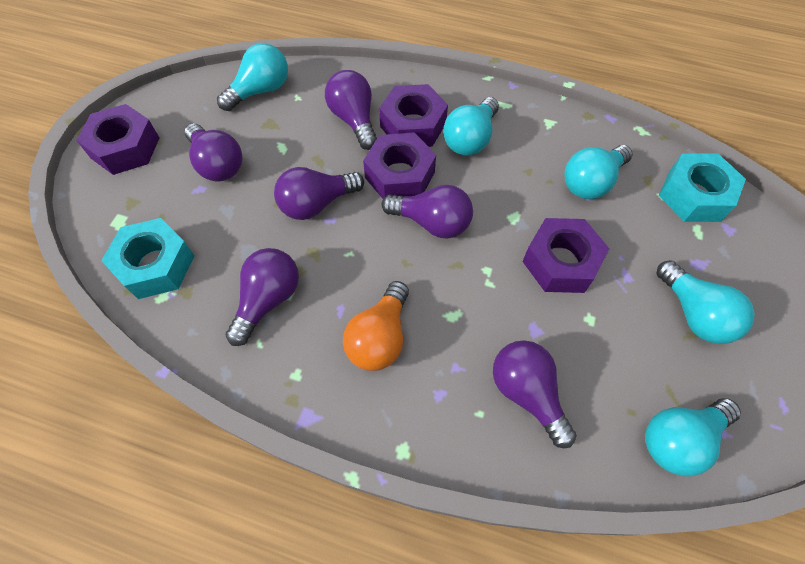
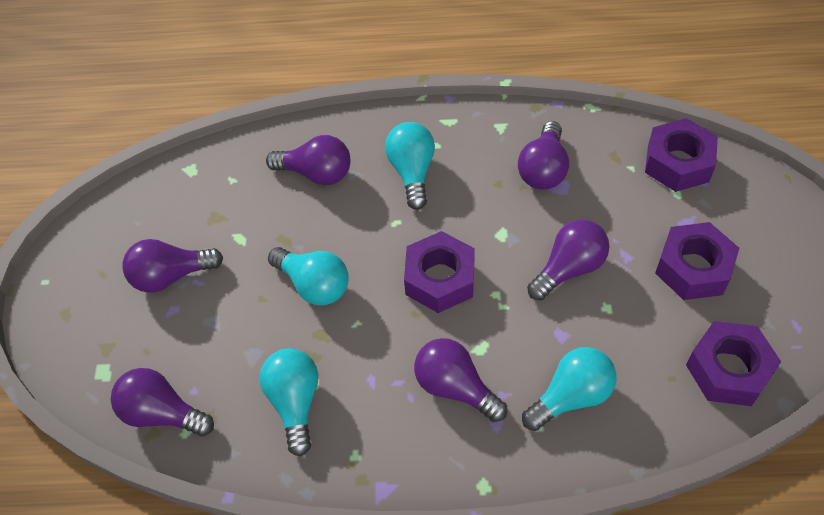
orange light bulb: [343,281,409,371] = 1 -> none = 0
turquoise light bulb: [217,43,288,111] [443,97,499,156] [565,145,632,199] [645,398,741,477] [656,260,755,344] = 5 -> [260,348,318,456] [268,247,349,306] [385,122,435,210] [522,347,616,431] = 4
turquoise nut: [101,218,194,299] [659,153,746,222] = 2 -> none = 0

